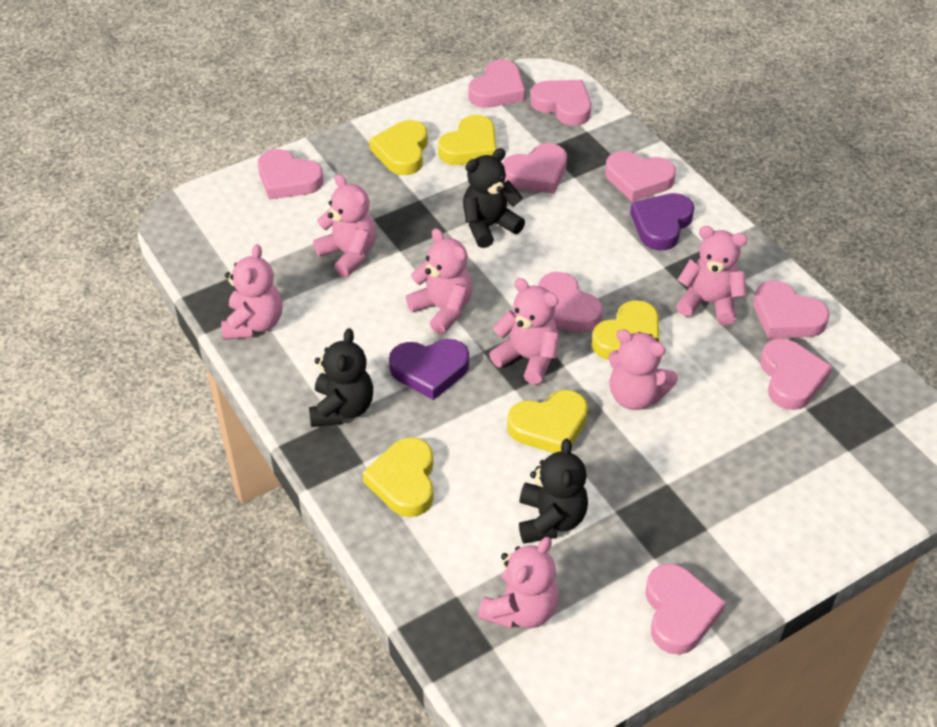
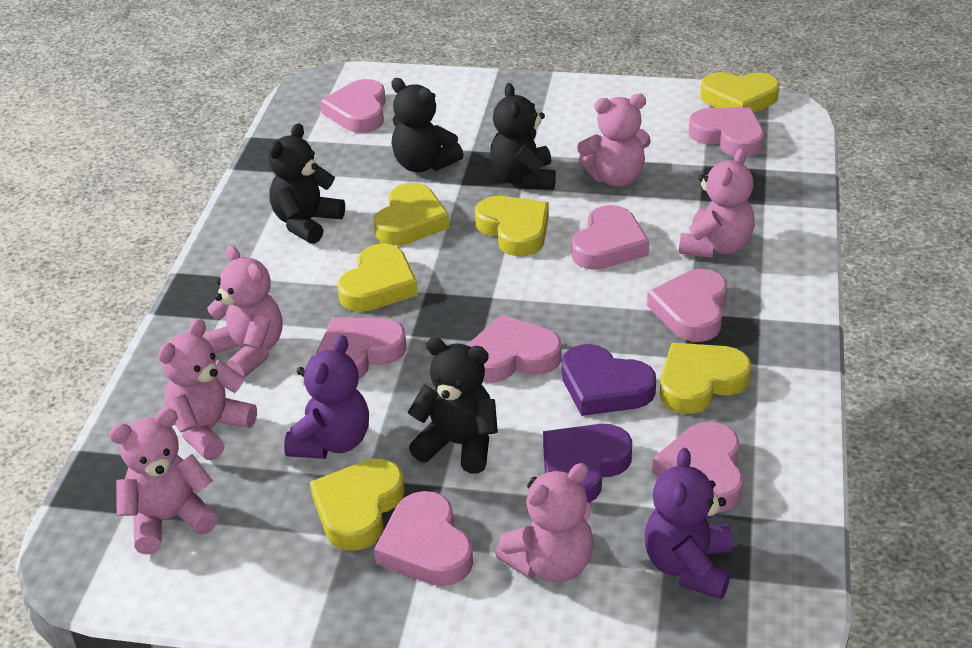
black teddy bear: [309,328,373,427] [463,148,525,248] [519,439,588,544] = 3 -> [268,123,345,244] [391,78,464,172] [407,337,498,474] [490,83,556,190] = 4
pink heart: [258,149,323,200] [468,60,525,108] [502,143,567,194] [530,80,591,126] [538,272,603,332] [605,151,676,202] [645,563,726,655] [753,281,829,338] [760,338,833,410] = 9 -> [316,317,406,380] [321,79,386,133] [374,491,473,586] [467,314,562,383] [571,205,649,270] [647,269,727,342] [652,422,743,513] [689,107,764,157] = 8
pink teddy bear: [221,244,283,340] [313,174,376,278] [406,228,472,334] [478,537,559,629] [489,278,559,385] [608,329,678,410] [676,226,747,325] = 7 -> [109,408,218,554] [158,319,257,460] [203,245,283,377] [495,463,594,583] [577,94,651,187] [679,148,755,258] = 6
purple teddy bear: none = 0 -> [284,335,369,459] [644,448,733,599] = 2
yellow heart: [362,437,434,517] [369,120,428,175] [438,115,497,165] [507,390,588,453] [592,300,659,360] = 5 -> [310,459,405,551] [337,243,418,312] [374,183,450,246] [475,196,549,256] [660,343,751,414] [700,72,780,113] = 6

